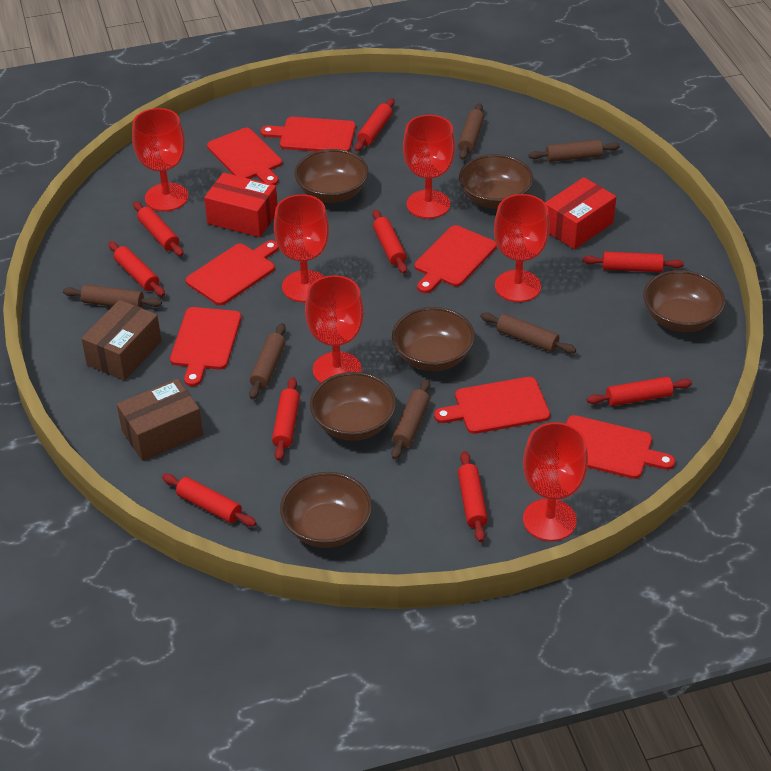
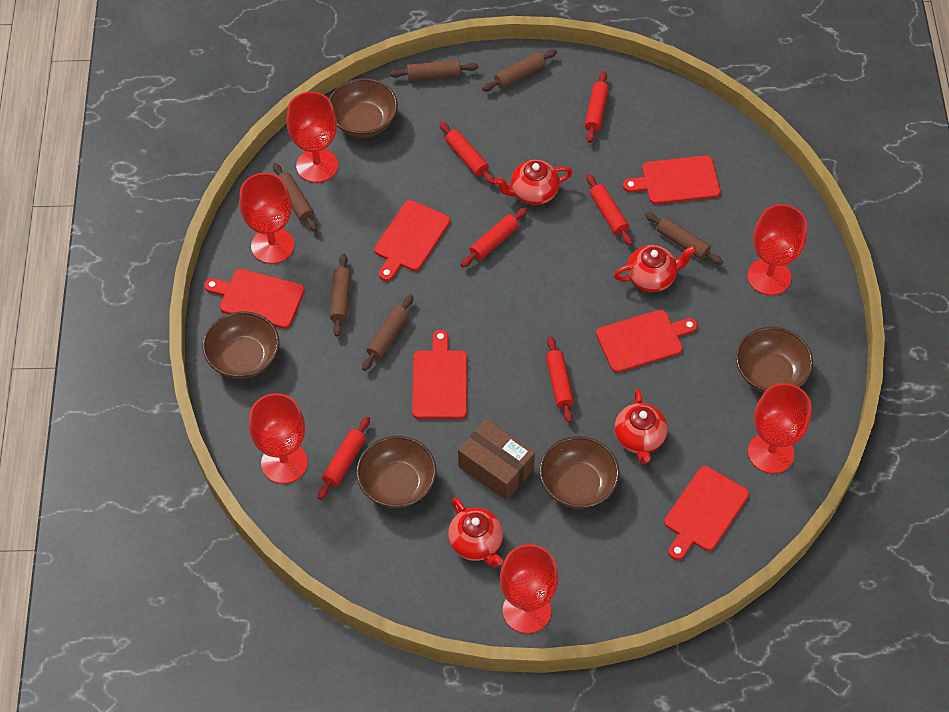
brown bowl: [280,472,372,548] [295,149,369,203] [310,372,396,441] [392,307,475,371] [459,154,533,209] [643,270,725,332] = 6 -> [203,311,279,379] [329,78,398,137] [356,436,436,508] [539,436,620,509] [736,327,813,393] = 5
brown box: [81,300,161,380] [117,379,203,461] = 2 -> [458,419,535,500] = 1
red box: [204,172,277,237] [545,177,616,249] = 2 -> none = 0
red cutting board: [170,307,241,386] [186,240,279,305] [207,128,282,185] [261,117,356,151] [415,225,497,293] [434,377,550,434] [566,415,675,479] = 7 -> [204,269,305,328] [374,200,450,281] [412,330,467,419] [596,310,698,373] [623,155,720,204] [664,466,749,560] = 6
red rolling pin: [108,241,165,297] [133,201,184,256] [162,474,257,527] [272,377,300,461] [355,98,395,152] [372,210,407,274] [458,451,488,542] [582,252,684,272] [587,377,692,406] = 9 -> [318,416,370,500] [439,122,494,184] [460,208,527,267] [546,336,574,423] [585,71,609,143] [586,174,633,246] = 6
red teapot: none = 0 -> [448,497,503,567] [494,160,572,205] [614,245,696,292] [614,389,667,464] = 4

